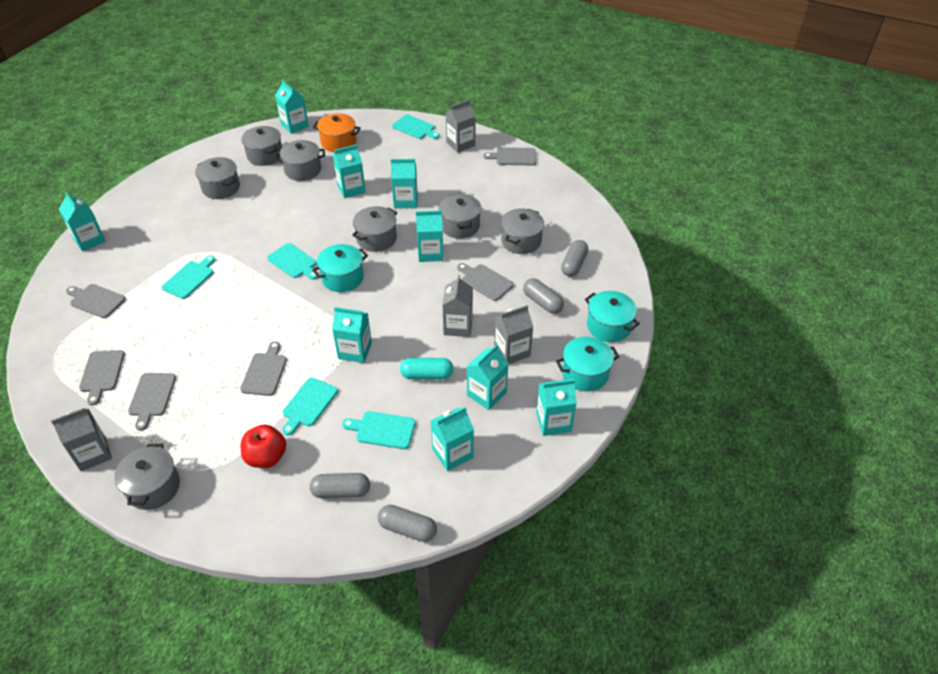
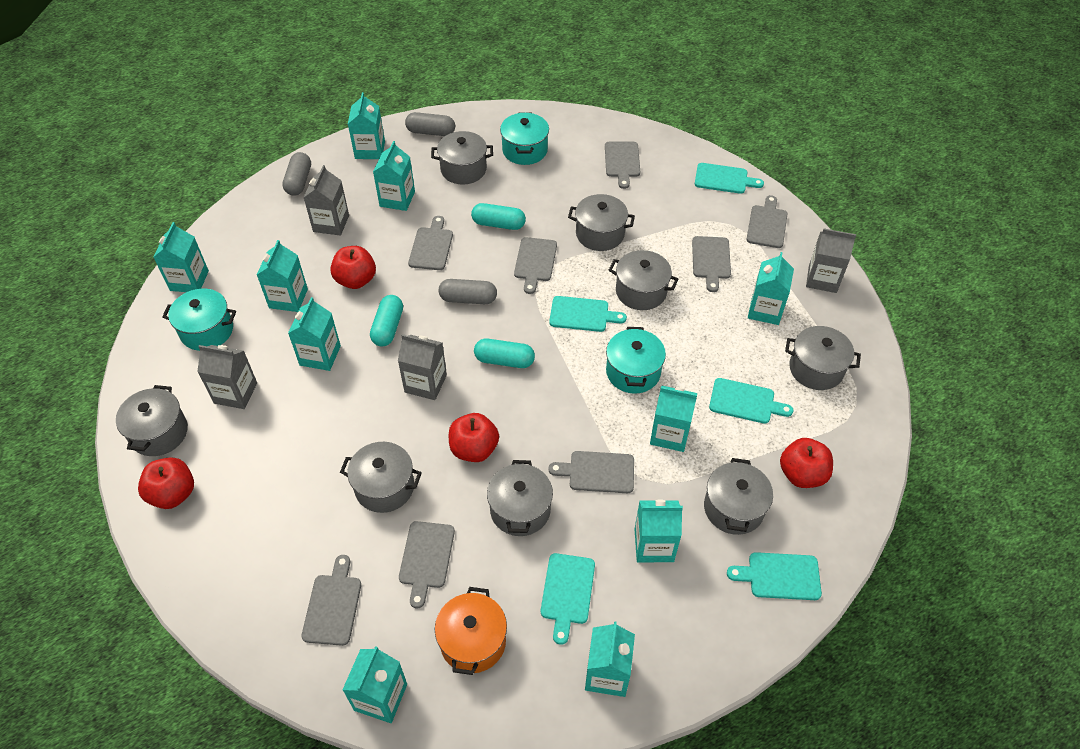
grey capsule: [310,473,370,498] [378,505,437,542] [523,278,564,314] [561,240,588,277] = 4 -> [282,152,311,196] [405,112,455,136] [439,279,497,304] = 3
grey cutting board: [66,284,126,318] [79,350,125,406] [128,373,176,431] [240,341,287,396] [457,263,514,301] [483,147,536,165] = 6 -> [301,555,361,646] [399,521,455,608] [408,216,453,270] [514,237,557,294] [548,451,634,493] [605,142,640,189] [692,236,731,292] [747,195,787,248] = 8
grey pot: [114,444,180,510] [195,157,240,199] [241,126,282,166] [275,140,325,181] [352,206,397,252] [439,194,481,239] [501,209,544,254] = 7 -> [116,385,188,456] [340,442,422,513] [431,131,493,184] [487,460,553,536] [568,194,635,251] [609,250,678,310] [704,458,773,535] [785,326,861,390] = 8
red apple: [241,424,286,468] = 1 -> [138,457,194,509] [330,246,376,289] [449,413,499,462] [780,438,833,488] = 4
turquoise capsule: [400,358,454,379] = 1 -> [370,295,403,347] [471,203,526,230] [474,339,535,368] = 3
turquoise carton: [59,192,106,252] [275,80,309,134] [332,307,372,363] [333,145,366,198] [391,159,418,208] [416,210,444,262] [431,407,474,471] [467,344,509,410] [536,379,577,436] = 9 -> [153,222,209,292] [257,240,308,312] [288,297,341,371] [343,646,407,723] [348,92,385,159] [373,141,415,211] [585,621,635,697] [635,499,683,562] [650,386,697,452] [748,252,794,325] = 10

